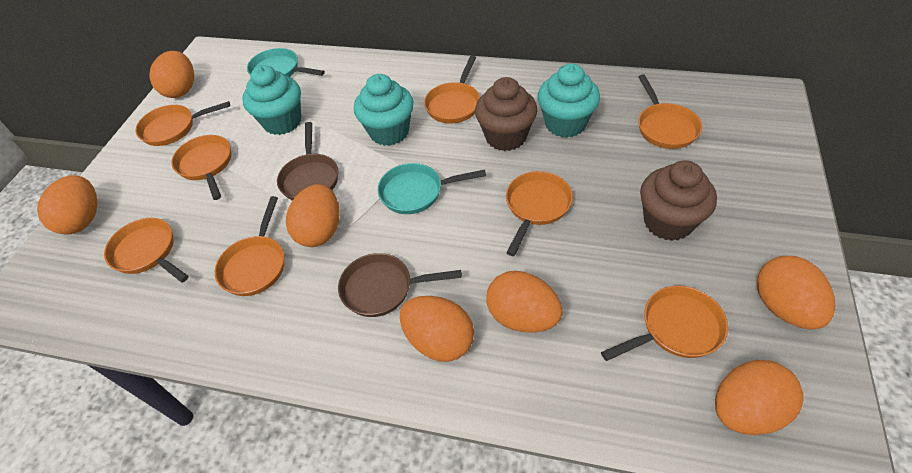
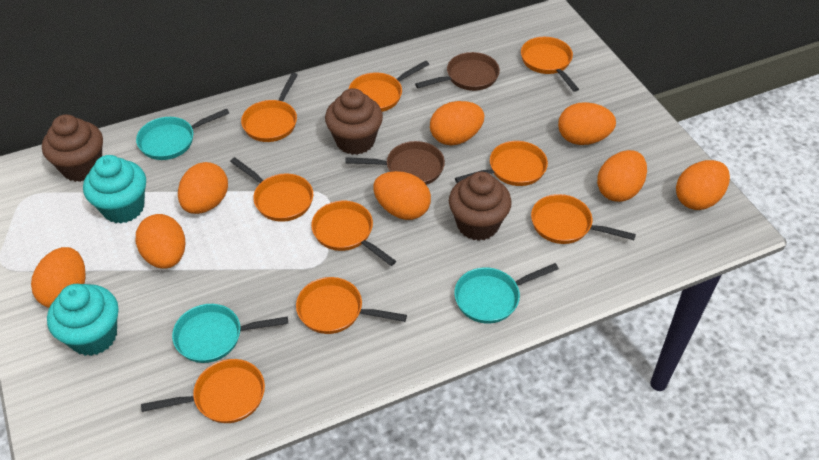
brown cupcake: [475,77,537,151] [640,161,717,241] = 2 -> [42,114,103,182] [325,88,383,155] [449,172,512,241] = 3
orange egg: [37,175,97,235] [150,51,194,98] [286,184,340,247] [400,296,474,362] [486,271,563,333] [715,360,804,435] [757,256,835,329] = 7 -> [31,247,86,308] [136,214,185,269] [178,162,228,214] [373,171,431,220] [430,101,484,145] [558,102,616,145] [597,150,647,202] [676,160,730,210] = 8
orange pan: [104,218,189,283] [135,101,230,146] [171,135,231,200] [215,196,284,296] [424,56,480,123] [506,171,573,256] [601,286,728,361] [638,74,702,149] = 8 -> [141,359,265,423] [230,157,313,222] [241,73,298,142] [296,277,407,334] [311,201,396,266] [349,61,429,112] [455,141,548,186] [521,37,579,92] [531,194,636,244] = 9
turquoise cupcake: [242,65,301,135] [354,74,414,146] [537,63,600,138] = 3 -> [47,284,119,356] [83,155,146,223] = 2
turquoise pan: [247,48,325,77] [378,163,486,214] = 2 -> [136,109,229,160] [172,304,288,363] [454,263,559,324] = 3

